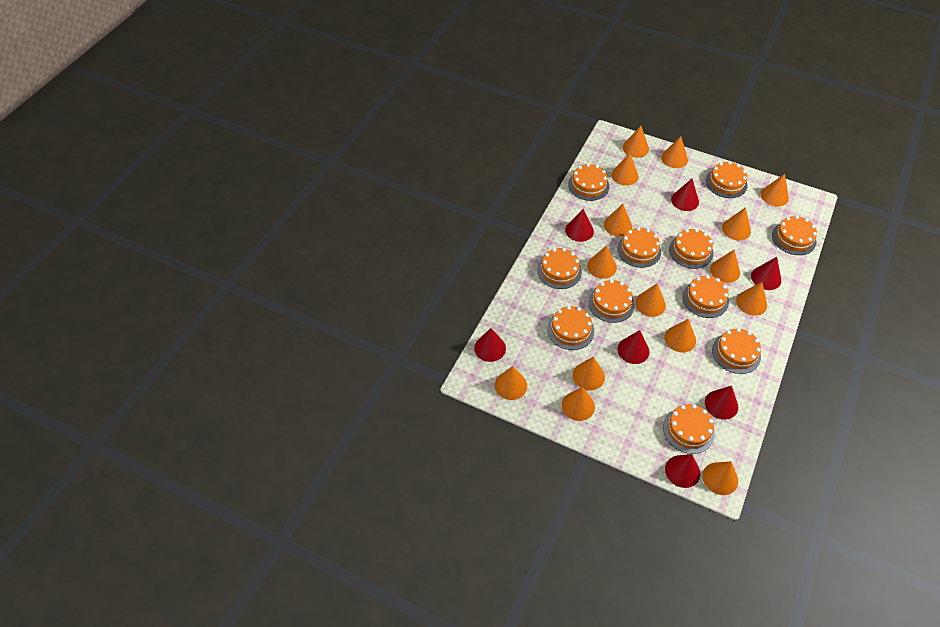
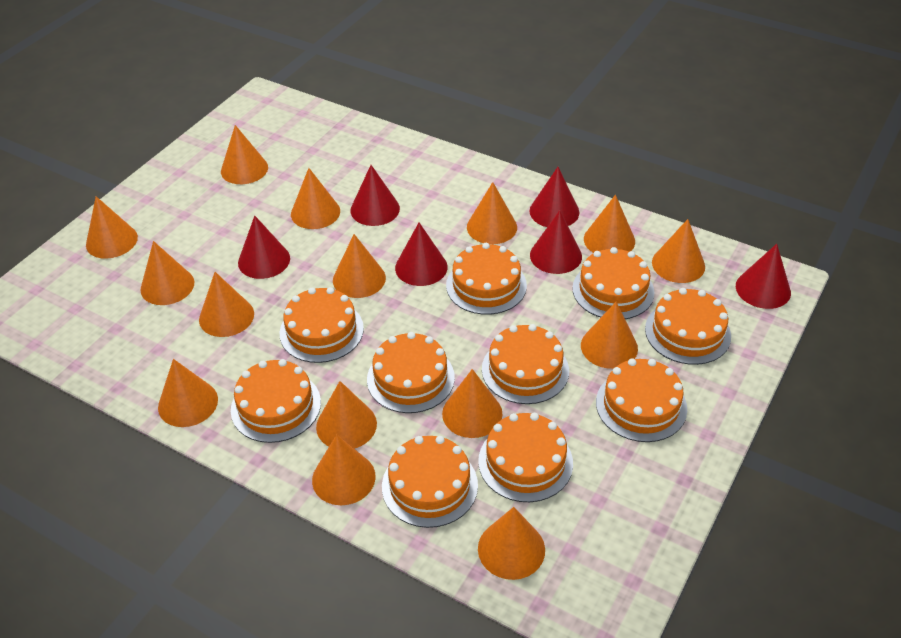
orange cake: [537,248,582,289] [547,306,594,350] [568,163,609,201] [588,279,635,323] [617,227,661,268] [663,404,715,454] [669,229,713,269] [682,275,729,318] [706,161,748,198] [712,328,761,374] [772,216,817,255] = 11 -> [231,359,321,443] [280,287,364,363] [367,332,455,413] [382,436,478,528] [446,243,527,315] [478,413,573,502] [482,324,569,404] [572,247,655,319] [596,358,687,442] [645,288,731,365] = 10
red cone: [474,328,506,362] [565,209,594,242] [618,330,649,364] [665,454,700,488] [671,179,699,211] [705,386,738,420] [751,257,781,290] = 7 -> [238,216,290,279] [351,165,400,226] [395,223,448,286] [530,167,580,227] [530,210,582,274] [736,244,791,309] = 6

